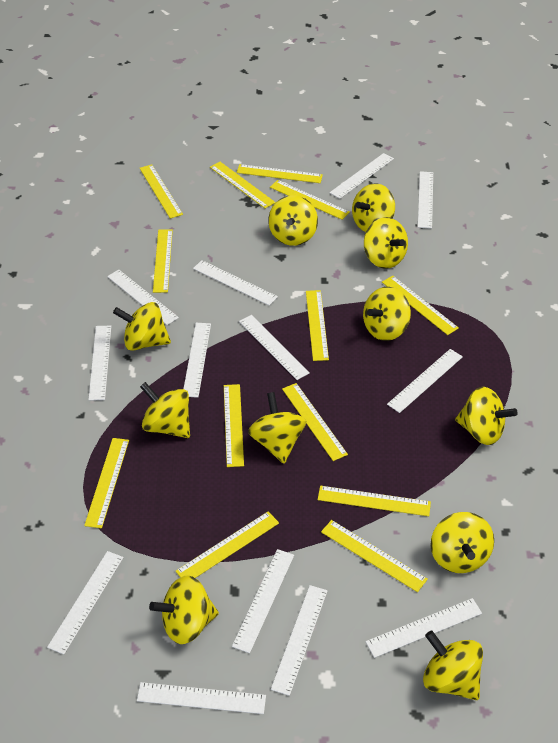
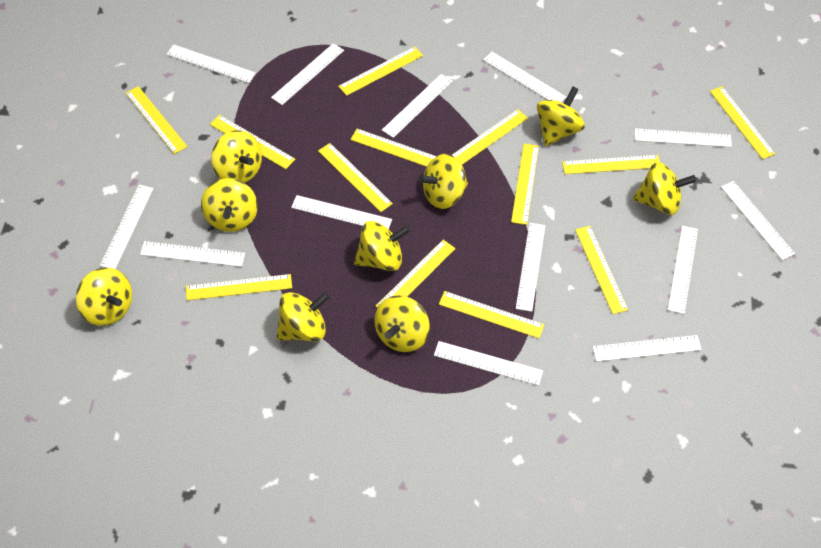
yellow spinning top: [113,302,171,351] [140,382,190,438] [149,575,219,644] [248,392,306,464] [268,195,318,246] [352,183,395,232] [363,287,411,341] [364,217,408,269] [423,630,483,700] [431,512,494,573] [455,387,518,445] = 11 -> [76,268,132,326] [201,178,258,232] [211,130,262,183] [276,292,330,341] [354,221,410,271] [374,296,430,352] [419,154,468,209] [537,87,585,146] [633,162,697,215] = 9

